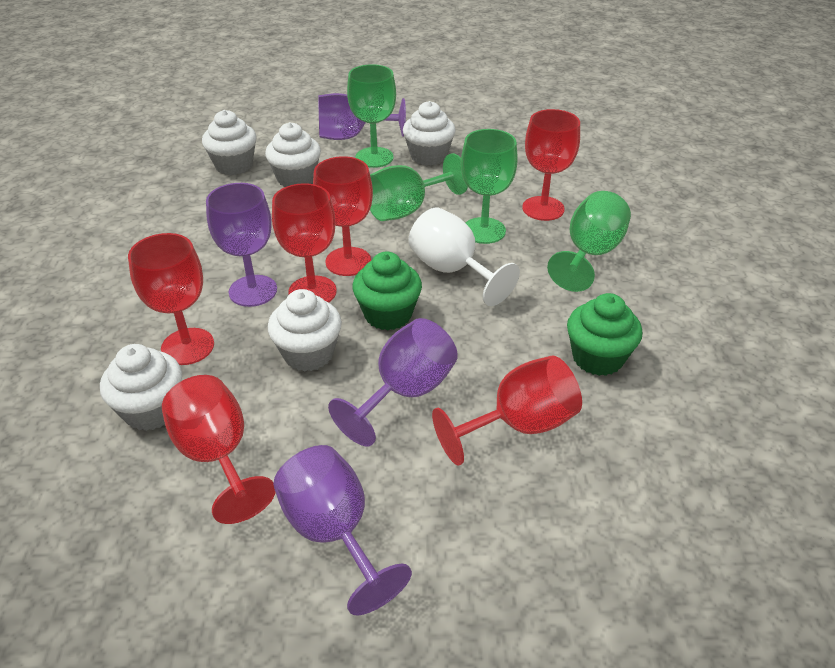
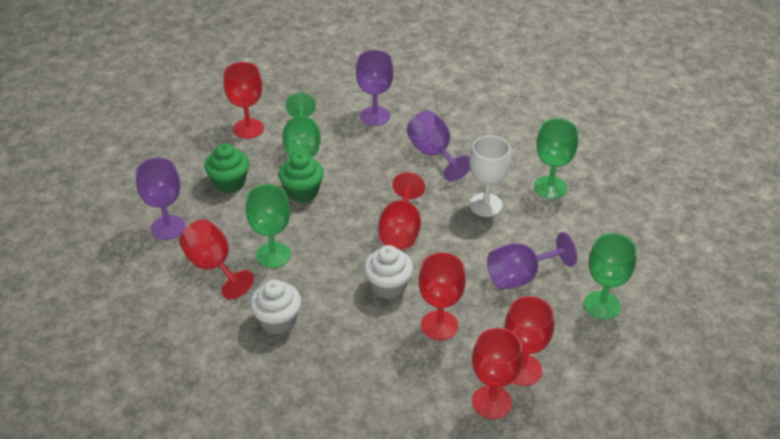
white cupcake: [100,344,182,431] [202,110,257,175] [265,122,321,187] [268,289,342,371] [403,101,456,165] = 5 -> [250,280,302,335] [364,245,413,299] = 2

